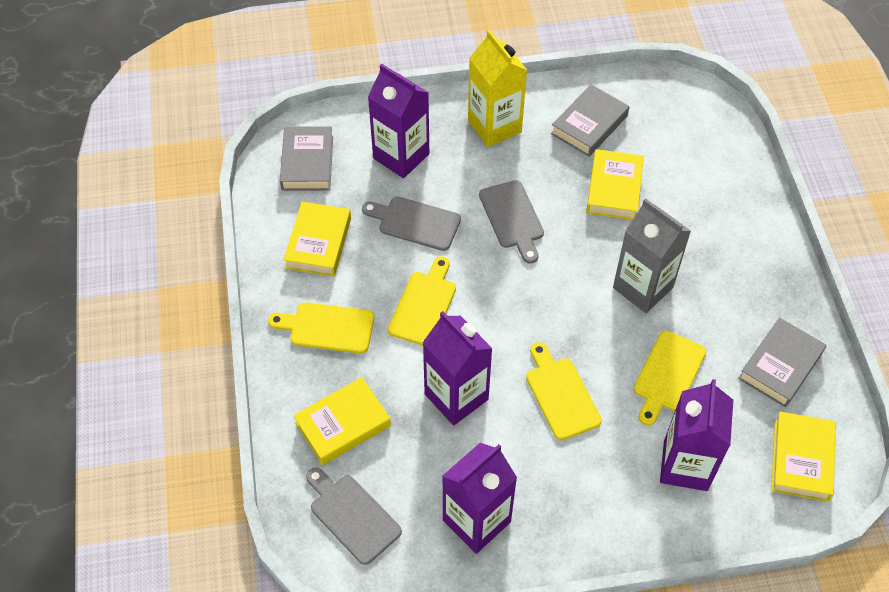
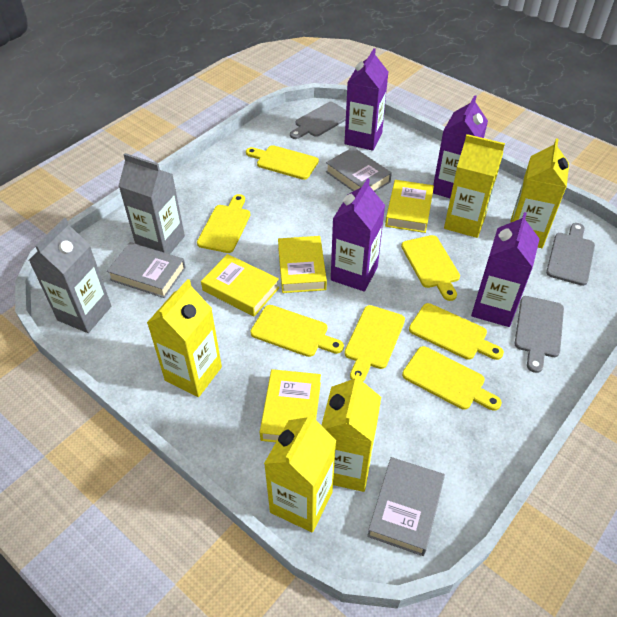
grey carton: [613,198,691,313] = 1 -> [29,218,111,333] [119,153,185,254] = 2
yellow carton: [468,30,527,147] = 1 -> [147,279,222,397] [264,412,336,533] [321,373,381,492] [444,134,505,238] [510,138,569,248] = 5
yellow cutting board: [268,302,374,354] [388,256,456,346] [526,342,602,440] [634,331,706,426] = 4 -> [197,194,250,253] [246,145,319,180] [250,305,344,357] [344,305,405,381] [401,235,460,301] [402,346,502,411] [409,303,504,360] = 7

